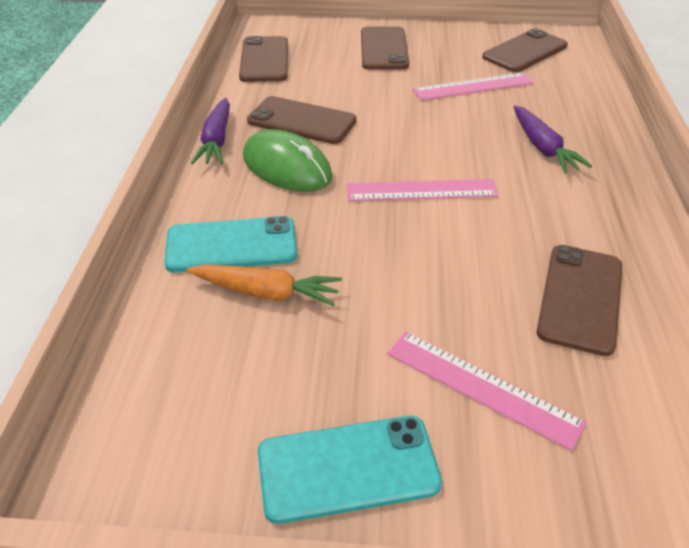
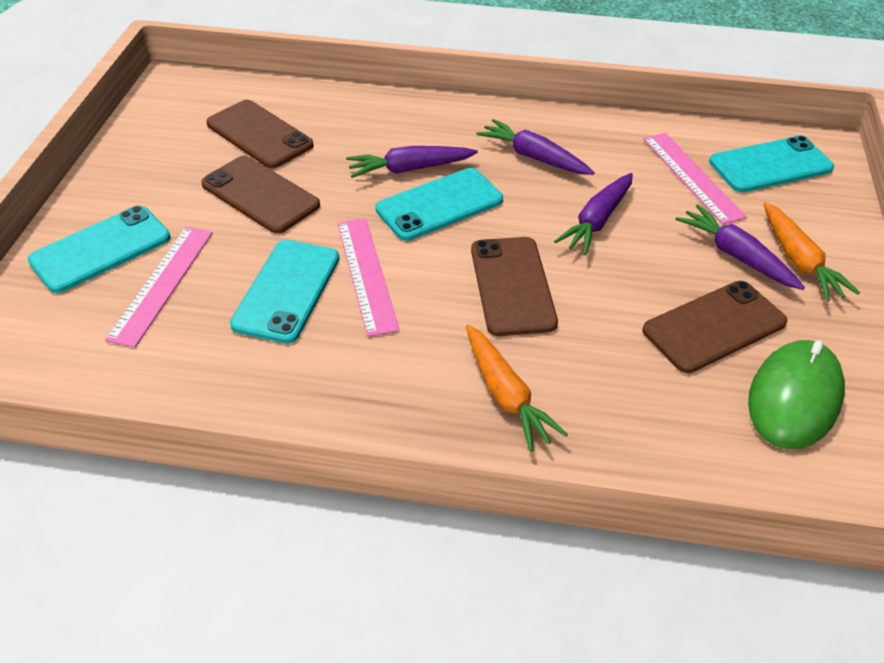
brown phone: [239,36,288,82] [247,96,357,144] [361,27,409,70] [482,29,568,72] [536,245,622,356] = 5 -> [201,156,320,234] [206,100,314,169] [471,237,558,336] [642,281,788,373] = 4
orange carrot: [186,264,342,306] = 1 -> [466,324,568,452] [763,202,860,301] = 2
purple carrot: [191,98,230,164] [514,106,592,173] = 2 -> [346,146,478,178] [477,119,595,175] [554,173,633,255] [676,204,805,290] = 4
turquoise phone: [164,216,297,273] [258,416,442,524] = 2 -> [28,206,171,293] [230,240,339,344] [375,168,503,241] [709,136,834,192] = 4

